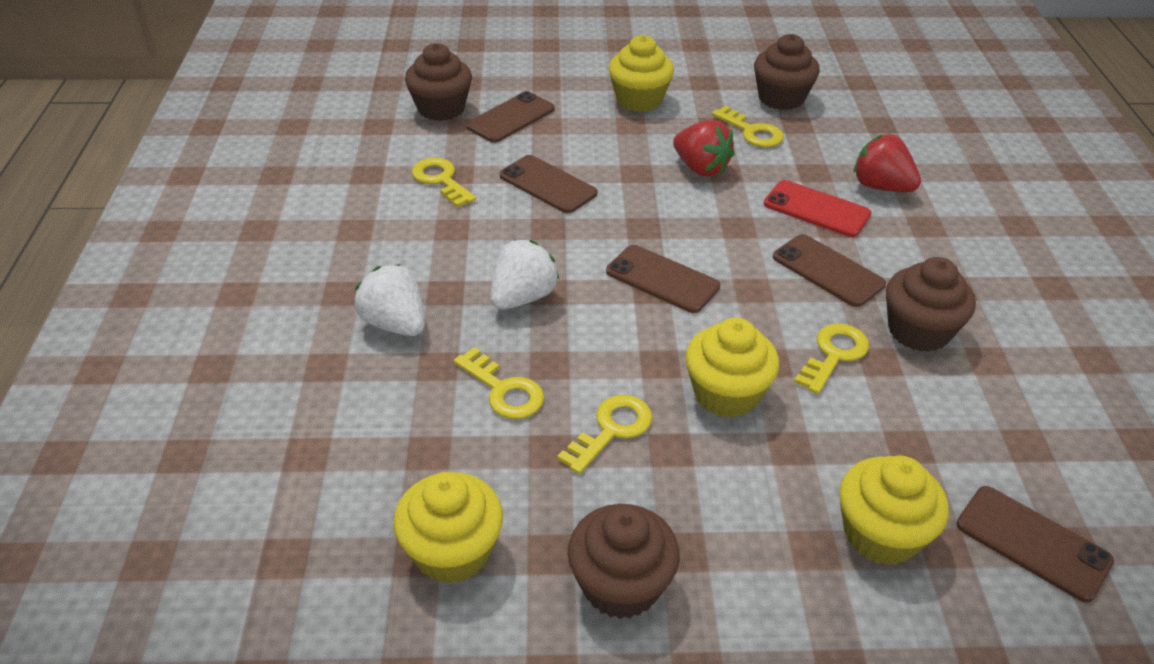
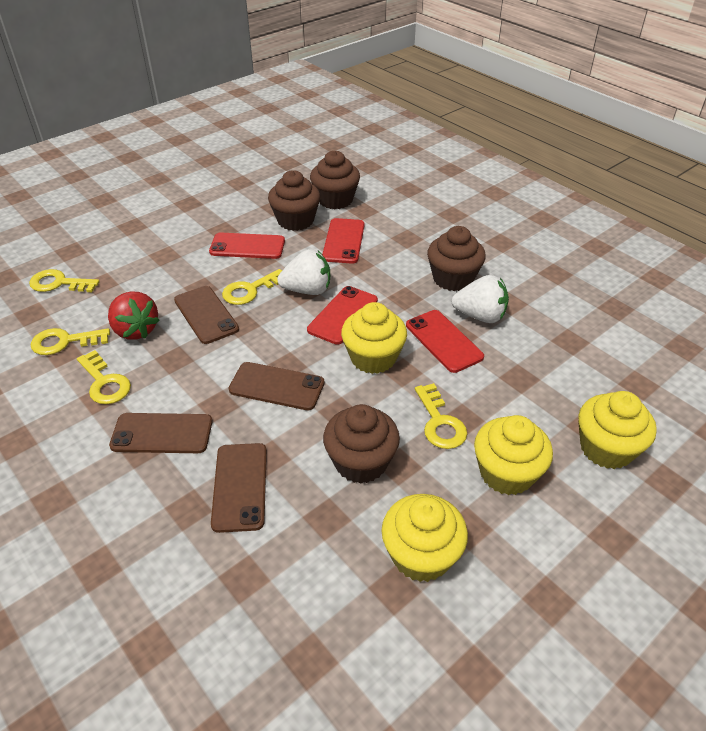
brown phone: [466,91,555,143] [500,155,598,213] [606,245,720,313] [773,234,886,307] [956,486,1114,603] = 5 -> [109,413,212,453] [174,286,239,344] [211,443,267,533] [229,362,324,410] = 4
red phone: [764,180,872,237] = 1 -> [209,233,285,259] [307,286,378,345] [322,218,365,264] [406,310,484,373] = 4
red strawberry: [673,120,735,177] [854,134,921,192] = 2 -> [108,291,160,340] = 1

